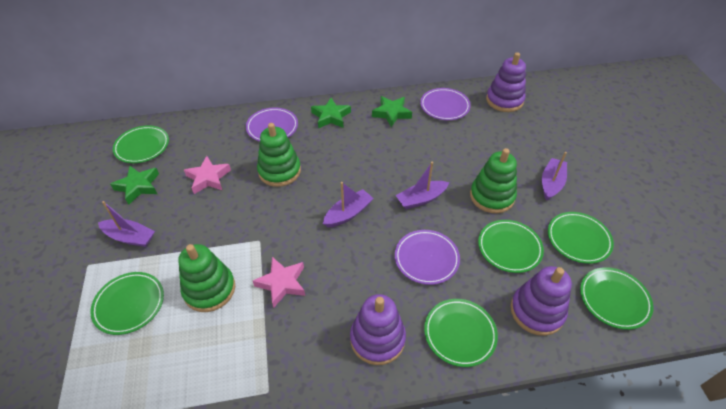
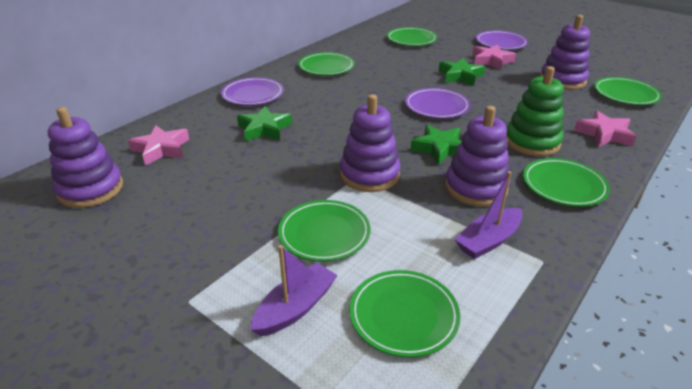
green stacking toy: [178,244,235,312] [257,123,301,187] [470,148,517,213] = 3 -> [506,66,564,156] = 1
pink star: [184,156,231,194] [253,257,305,308] = 2 -> [128,125,189,166] [472,45,516,70] [574,111,636,147] = 3
purple boat: [98,201,155,247] [323,182,374,227] [396,162,449,209] [542,152,567,201] = 4 -> [250,245,338,337] [455,171,523,259] = 2
purple stacking toy: [350,294,406,365] [486,52,526,112] [510,266,572,336] = 3 -> [48,107,123,208] [340,94,401,192] [445,106,510,206] [540,15,590,90] = 4

